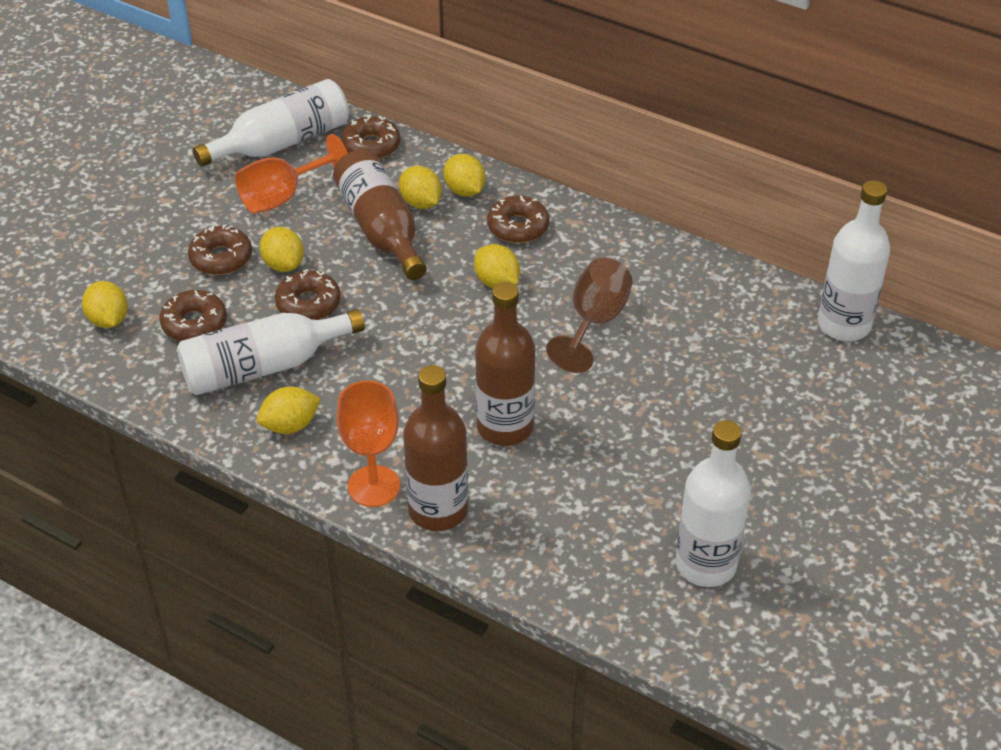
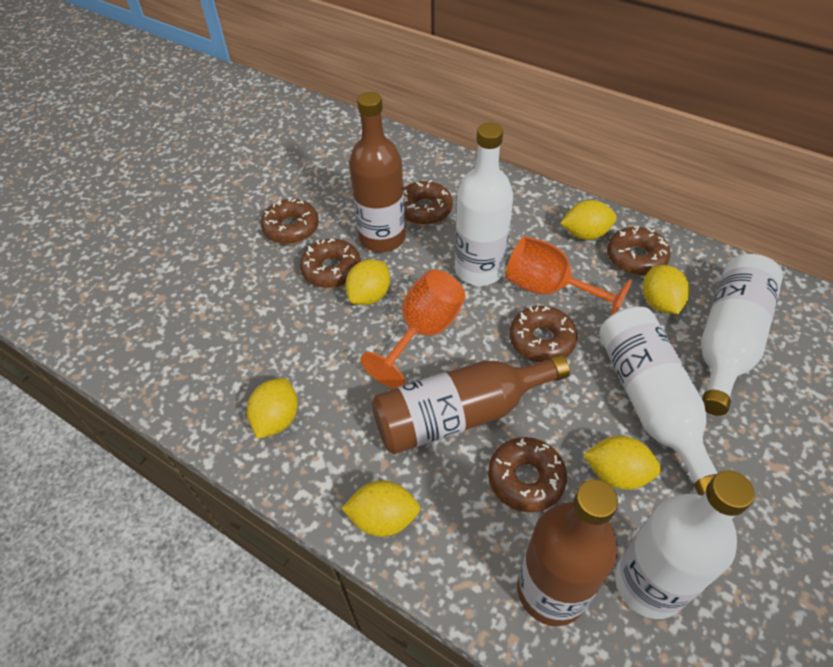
brown donut: [160,290,227,341] [188,224,252,275] [275,270,341,320] [341,115,400,159] [487,196,549,243] = 5 -> [261,197,319,244] [300,238,361,288] [404,180,453,225] [488,437,567,512] [509,306,578,362] [607,226,671,276] = 6
brown goblet: [546,258,633,373] = 1 -> none = 0

